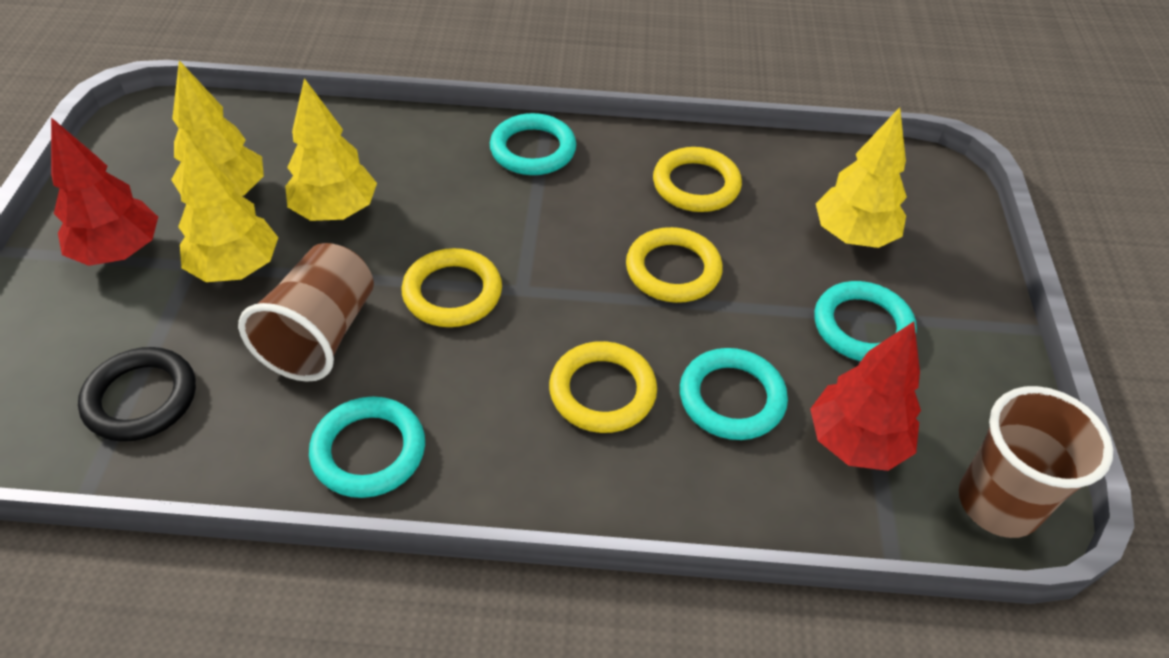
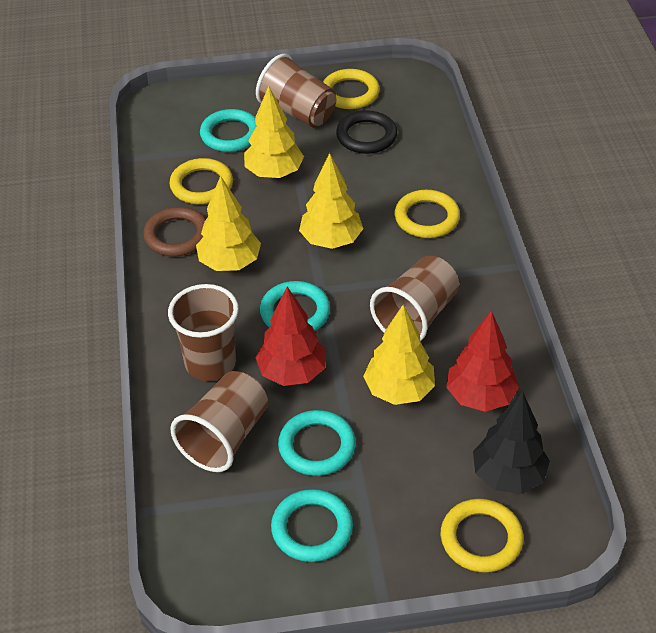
black tree: none = 0 -> [473,391,550,494] = 1
brown cup: [238,243,374,381] [959,386,1113,538] = 2 -> [168,284,239,381] [170,371,268,472] [256,54,336,127] [370,256,459,341] = 4
brown ring: none = 0 -> [143,207,206,257] = 1

